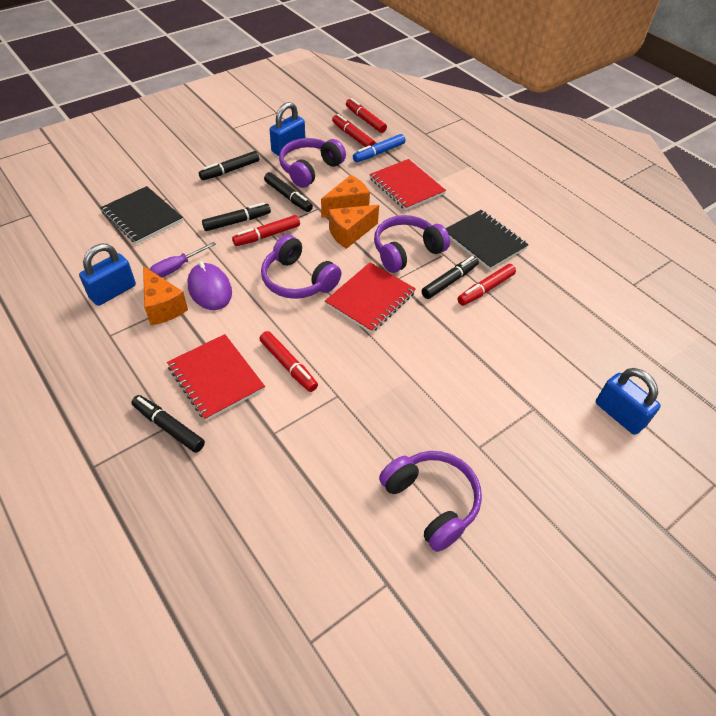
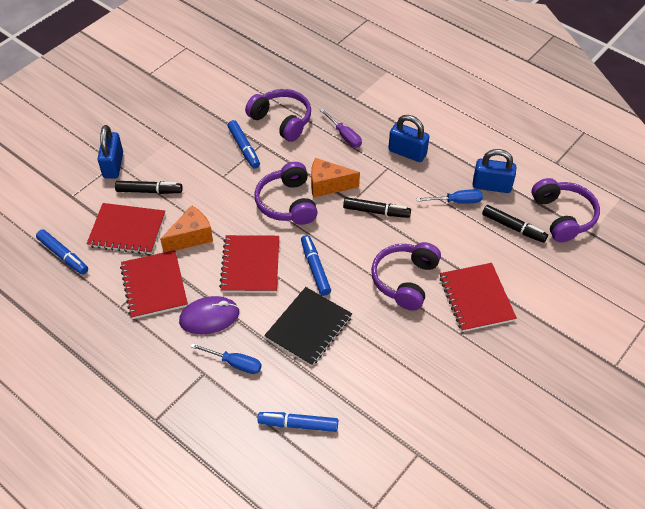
black marker: [131,395,205,453] [199,151,259,180] [202,203,271,231] [264,172,313,212] [421,256,479,299] = 5 -> [115,181,183,194] [343,197,411,218] [482,205,548,243] = 3
black notebook: [100,186,183,244] [446,210,528,270] = 2 -> [264,287,352,366] = 1
blue marker: [353,134,405,162] = 1 -> [36,229,88,275] [228,120,260,169] [257,412,338,432] [301,235,331,296] = 4
blue screwdriver: none = 0 -> [190,343,262,374] [416,189,483,204] = 2
orange cheese: [143,266,188,325] [321,175,370,218] [329,205,379,249] = 3 -> [160,205,213,253] [311,158,360,198] = 2
red marker: [232,215,300,246] [260,331,318,392] [332,114,375,147] [346,98,387,133] [457,264,516,306] = 5 -> none = 0
red notebook: [167,334,265,421] [325,262,416,333] [369,159,446,210] = 3 -> [86,203,165,255] [120,250,188,319] [219,235,279,293] [440,263,517,332] = 4

